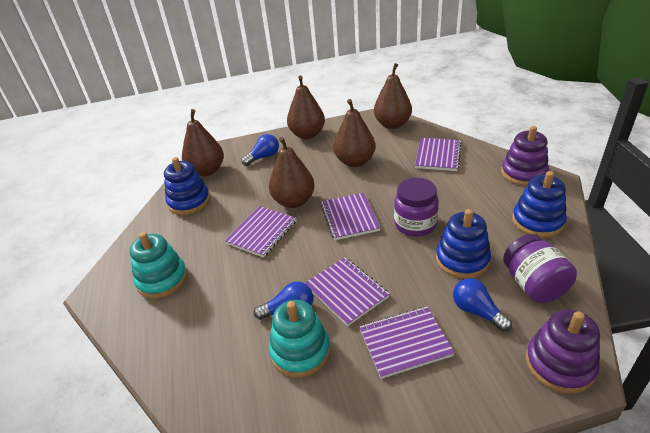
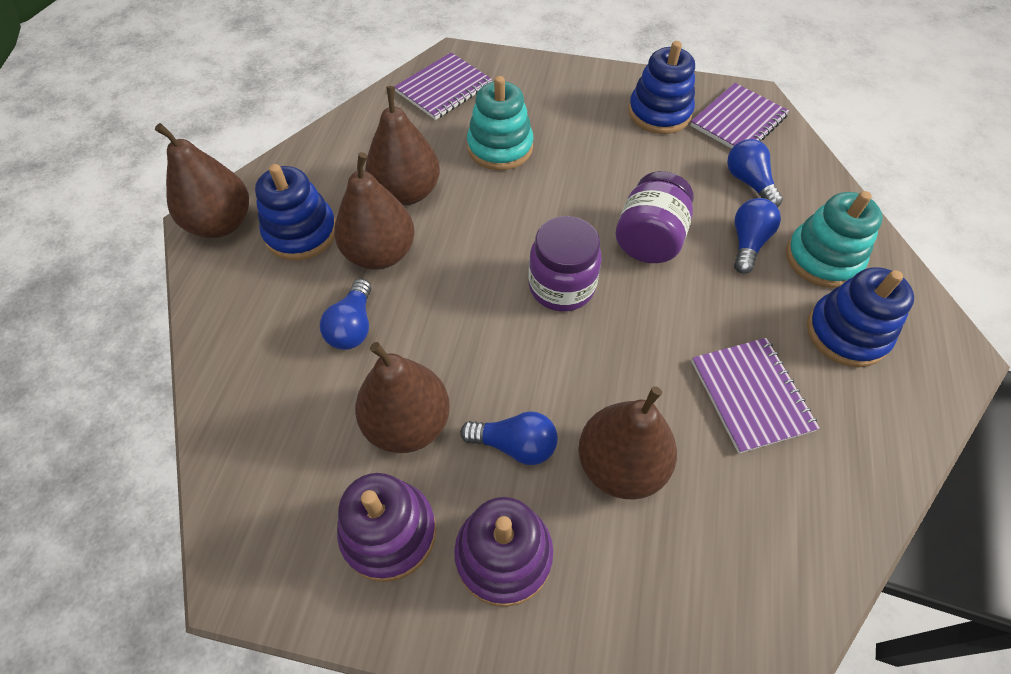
blue light bulb: [242,134,279,166] [254,282,313,320] [453,278,512,332] = 3 -> [320,279,371,350] [460,411,558,465] [727,139,783,208] [734,198,781,274] = 4
purple notebook: [225,206,296,258] [305,258,390,326] [321,193,381,240] [359,307,455,379] [415,138,461,171] = 5 -> [394,53,492,120] [690,83,789,149] [692,338,820,454] = 3

